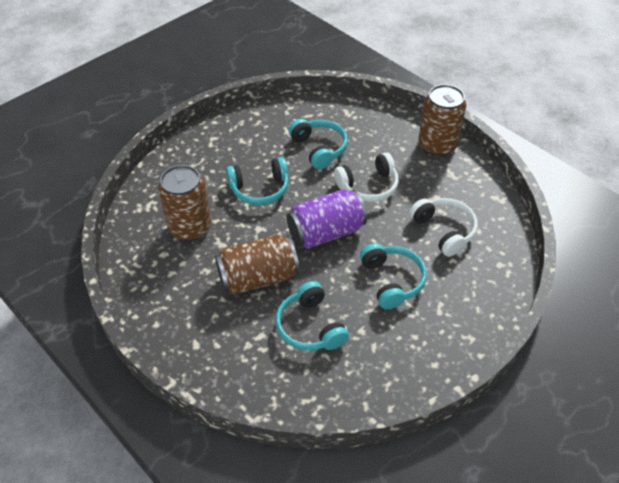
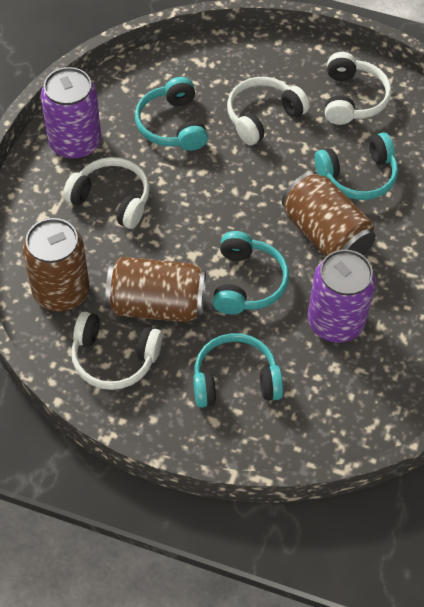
purple can: [287,189,367,249] = 1 -> [41,67,101,159] [308,249,376,343] = 2
white headphones: [334,152,399,202] [409,198,478,257] = 2 -> [63,157,150,229] [71,312,163,390] [227,77,310,145] [325,52,391,125] = 4

